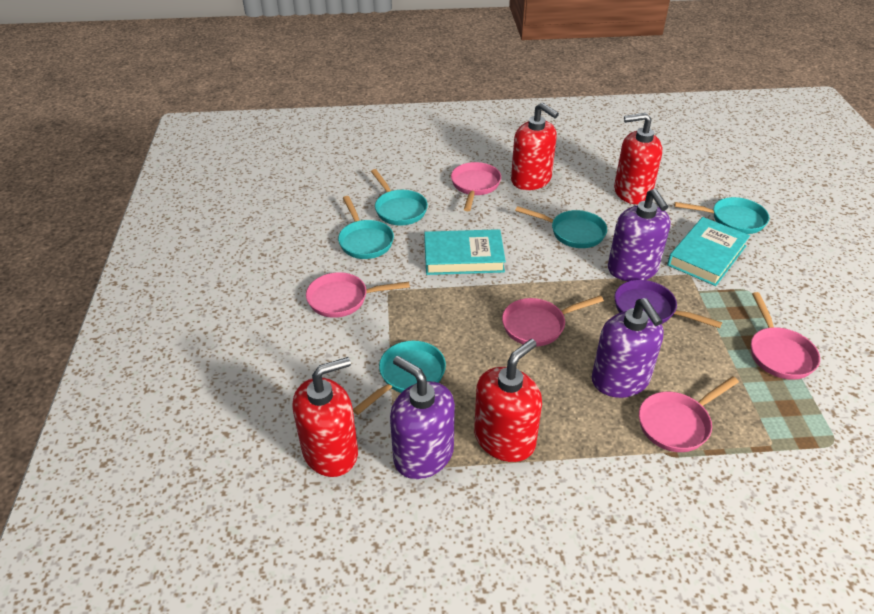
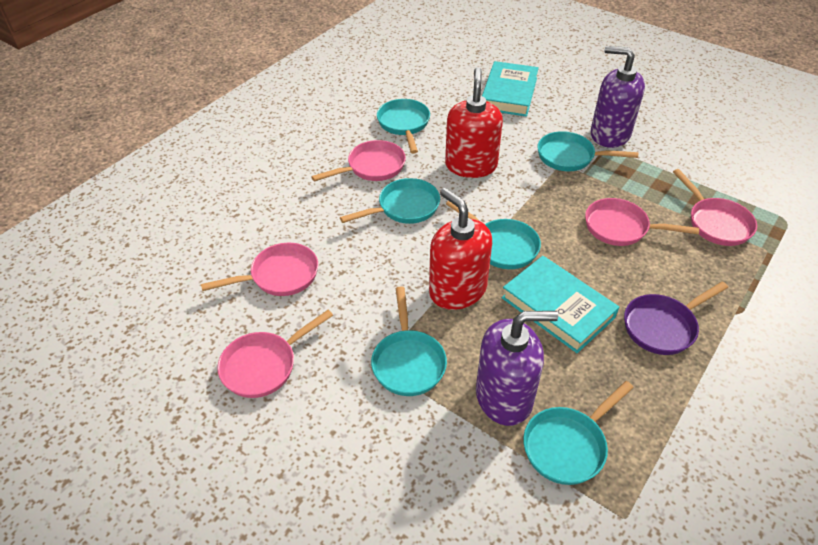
purple soap dispenser: [390,356,455,479] [592,298,664,398] [608,188,671,281] = 3 -> [476,311,558,426] [591,46,645,148] = 2
red soap dispenser: [293,357,358,477] [474,339,542,462] [511,102,559,190] [614,113,662,204] = 4 -> [429,188,492,310] [445,67,503,178] = 2
turquoise pan: [338,196,394,259] [353,341,446,415] [371,169,428,226] [515,206,607,248] [674,197,769,234] = 5 -> [340,178,440,224] [371,286,447,396] [377,99,430,154] [446,201,541,269] [523,381,634,485] [538,131,638,171] = 6

